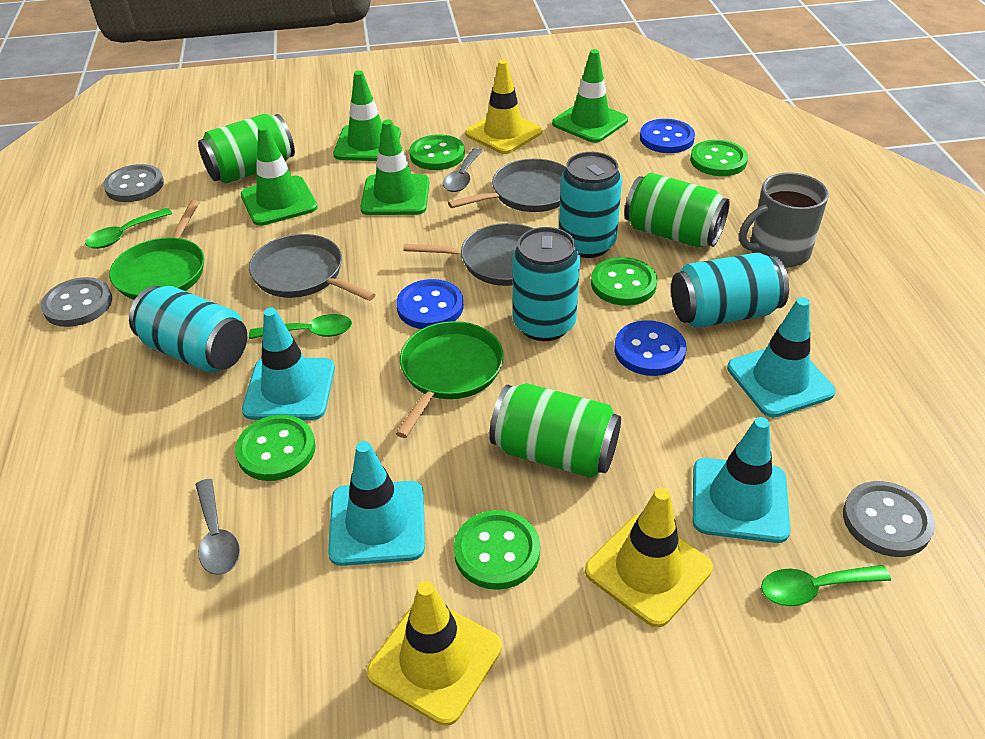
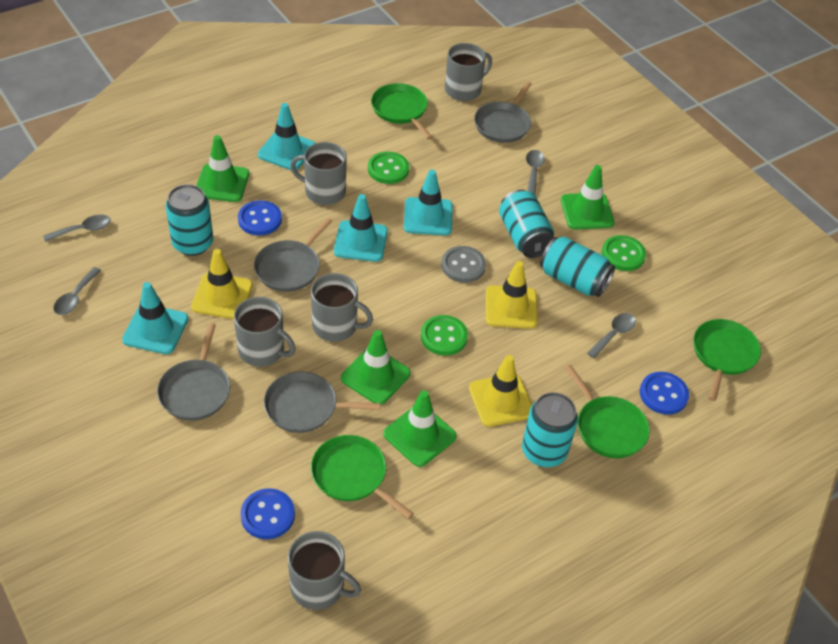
green button: [235,415,316,481] [410,134,465,170] [454,510,540,590] [591,257,657,306] [690,140,748,176] = 5 -> [368,152,409,184] [421,315,468,356] [602,235,646,271] = 3
green can: [198,114,295,184] [489,383,621,478] [625,173,730,248] = 3 -> none = 0
green pan: [109,200,204,300] [396,321,504,438] = 2 -> [311,435,414,519] [371,83,432,139] [565,365,650,458] [693,319,761,401] = 4
green spoon: [85,208,172,249] [249,314,352,339] [761,565,891,606] = 3 -> none = 0
grey button: [41,277,112,327] [103,164,164,202] [843,481,935,557] = 3 -> [441,246,486,283] = 1
grey mug: [739,172,829,268] = 1 -> [234,297,296,367] [288,531,361,610] [290,142,347,205] [311,273,373,342] [445,43,492,101] = 5
grey pan: [249,234,376,301] [403,223,534,286] [448,159,566,212] = 3 -> [157,323,230,421] [254,217,332,292] [264,371,381,433] [474,82,532,143] = 4
grey spoon: [195,479,240,575] [443,148,483,192] = 2 -> [43,215,111,242] [54,267,101,315] [526,150,545,195] [587,313,636,358] = 4

